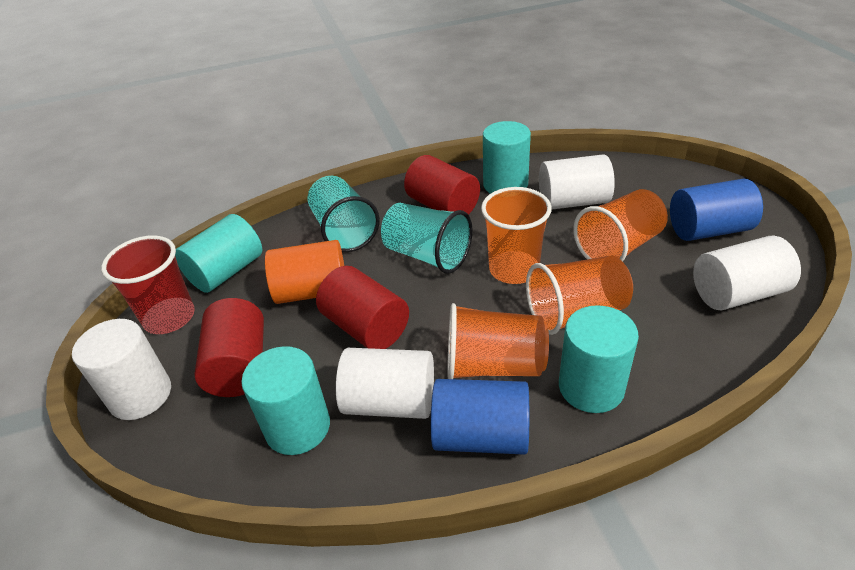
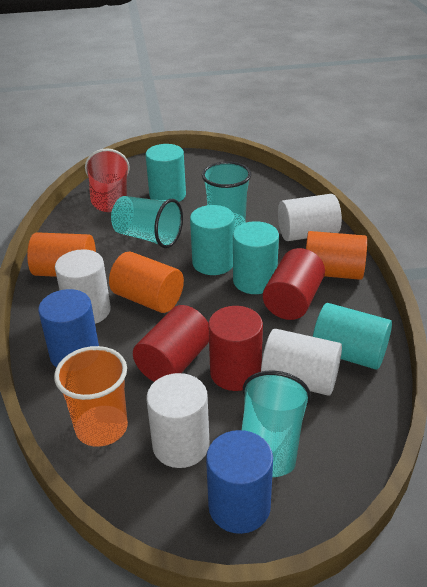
orange cup: [447,303,549,379] [481,187,552,284] [526,256,633,335] [573,189,668,261] = 4 -> [54,346,128,447] = 1
orange cylinder: [265,240,344,304] = 1 -> [27,232,96,277] [109,251,184,313] [306,231,367,280] = 3
turquoise cup: [308,176,380,252] [381,203,473,274] = 2 -> [111,196,183,248] [202,161,252,230] [242,371,311,477] = 3

